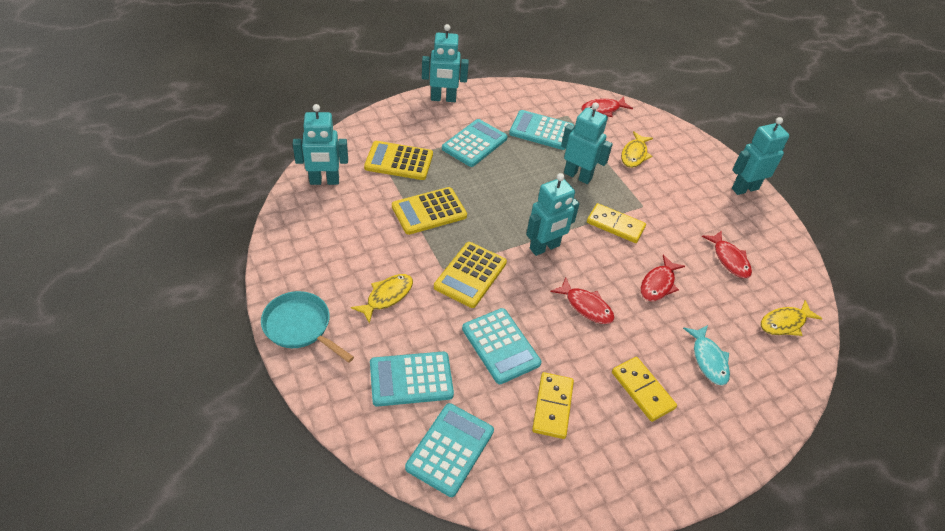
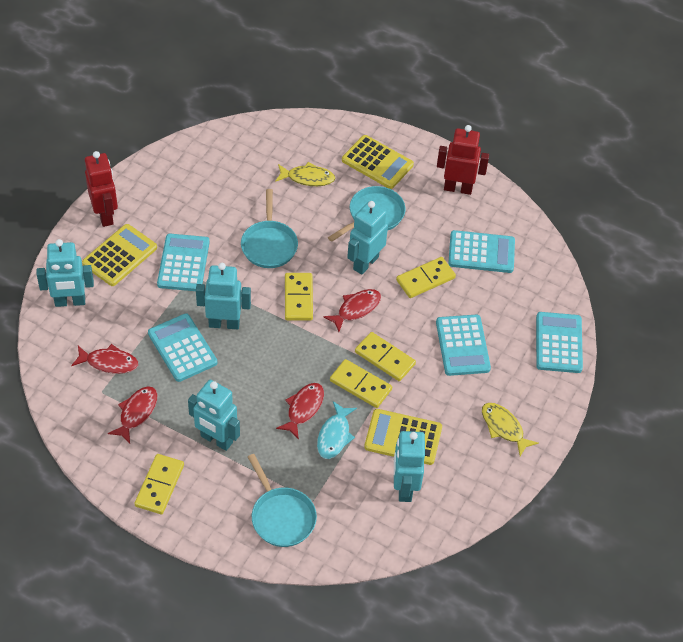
red robot: none = 0 -> [85,151,118,227] [437,125,489,195] = 2
turquoise pan: [261,291,354,363] = 1 -> [241,189,298,268] [248,454,317,547] [328,186,405,242] = 3
yellow domino: [532,372,574,439] [587,203,646,243] [612,357,677,422] = 3 -> [134,454,184,514] [285,273,313,321] [330,359,392,408] [355,332,416,381] [396,257,456,298] = 5
yellow fish: [351,274,413,323] [621,131,653,168] [761,300,823,336] = 3 -> [275,162,335,186] [482,403,539,456] = 2

